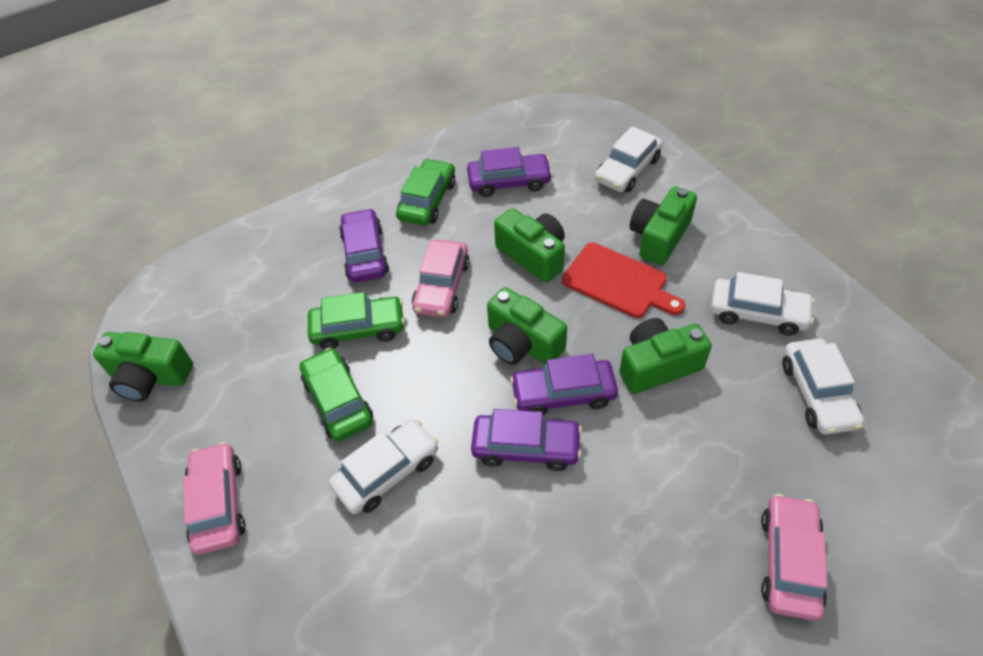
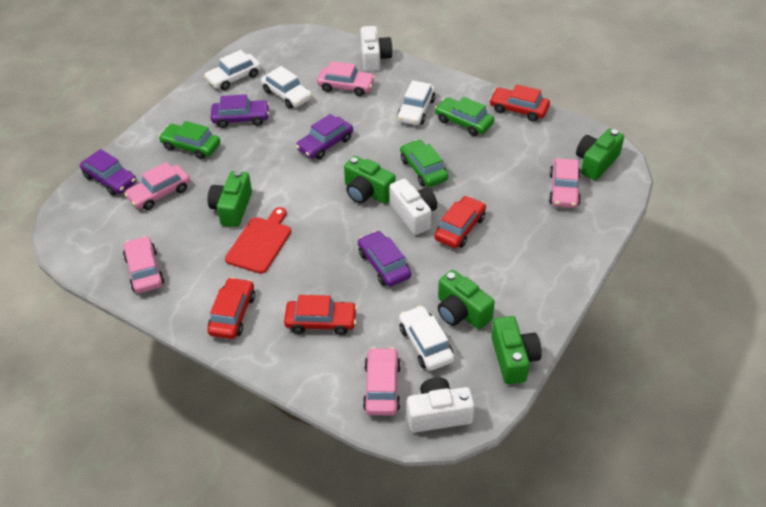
pink car: [183,442,246,555] [412,240,470,317] [761,494,827,621] = 3 -> [123,236,164,293] [125,162,190,210] [317,61,375,96] [363,347,401,415] [549,158,581,208] = 5
red car: none = 0 -> [207,277,255,339] [284,295,357,335] [434,196,486,248] [489,84,550,121] = 4
white camera: none = 0 -> [361,26,393,71] [389,179,437,235] [407,377,475,433] = 3

